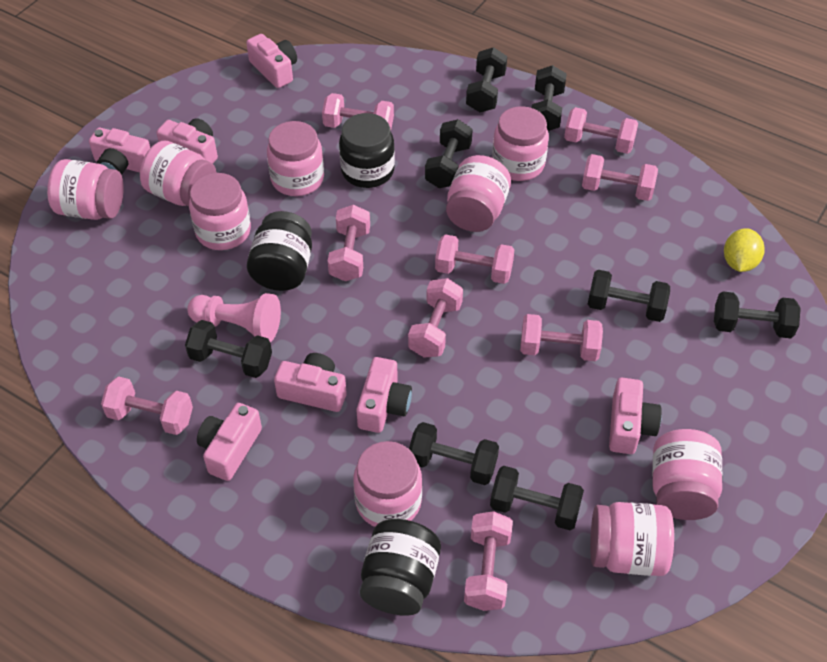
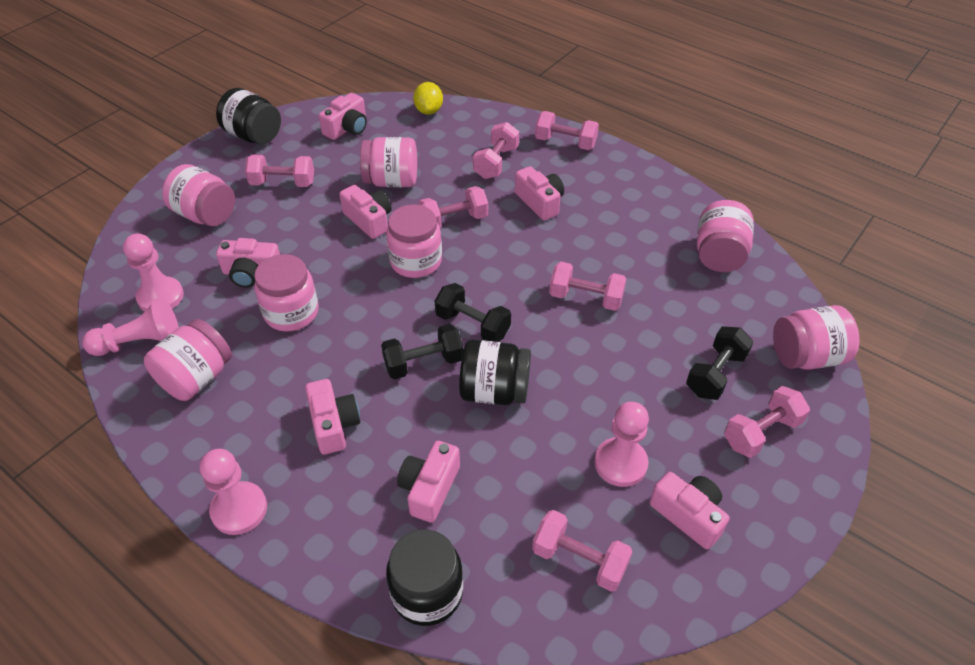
black dumbbell: [185,320,272,378] [409,422,499,485] [425,119,473,188] [466,47,507,112] [490,466,584,530] [532,65,567,131] [588,270,670,322] [714,291,801,338] = 8 -> [381,324,463,379] [435,283,511,342] [686,326,753,400] = 3
pink dumbbell: [101,376,193,435] [322,93,394,131] [328,205,370,281] [408,278,463,358] [435,234,514,284] [464,511,513,611] [520,314,603,361] [564,107,638,154] [582,154,658,201] = 9 -> [245,155,314,187] [418,186,488,228] [473,122,519,179] [532,510,632,592] [535,111,599,150] [549,262,626,311] [724,386,810,458] = 7
pink jar: [47,159,124,220] [140,141,216,206] [189,173,251,250] [267,121,324,196] [353,441,422,527] [446,155,511,232] [492,106,549,181] [590,502,674,576] [652,429,723,520] = 9 -> [144,319,232,401] [162,164,235,226] [254,254,319,331] [360,137,417,187] [386,204,442,278] [697,200,754,272] [773,305,859,370] = 7
pink pawn: [187,293,281,342] = 1 -> [82,297,179,356] [123,233,184,311] [200,449,267,535] [594,402,649,487] = 4

